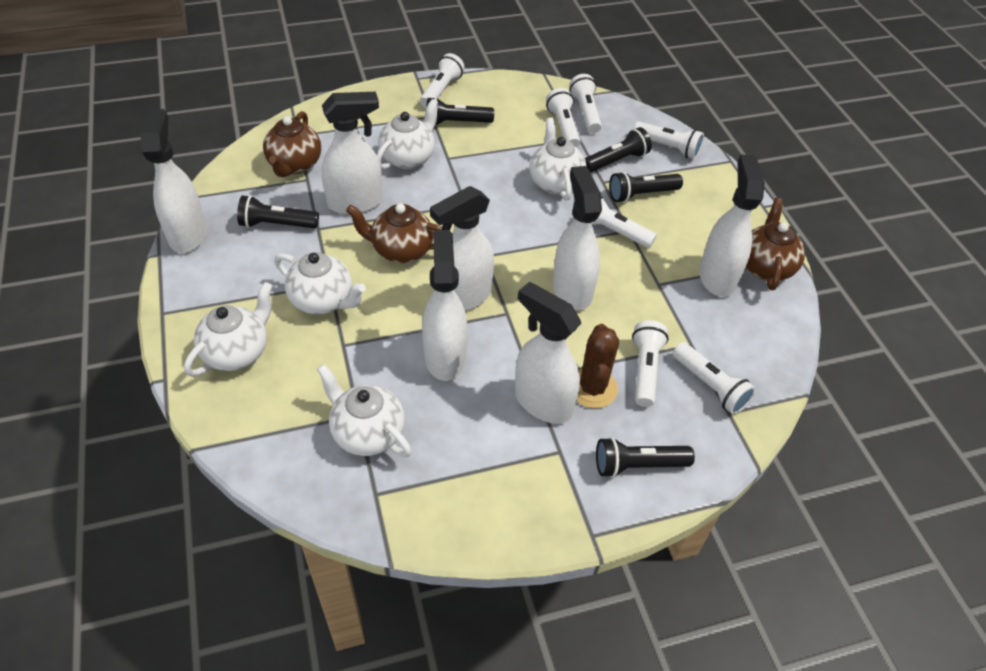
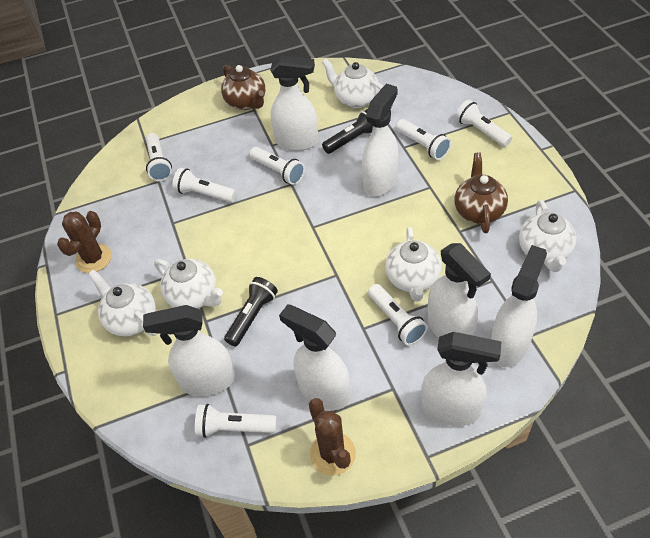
black flashlight: [237,195,319,228] [426,97,494,126] [585,127,652,173] [596,437,695,478] [609,172,683,203] = 5 -> [224,277,278,347] [322,109,373,154] = 2
brown cactus: [576,324,619,408] = 1 -> [57,211,112,273] [309,398,356,476] = 2
brown teapot: [263,111,321,177] [346,203,442,263] [746,198,805,290] = 3 -> [221,65,265,110] [455,153,508,233] = 2

